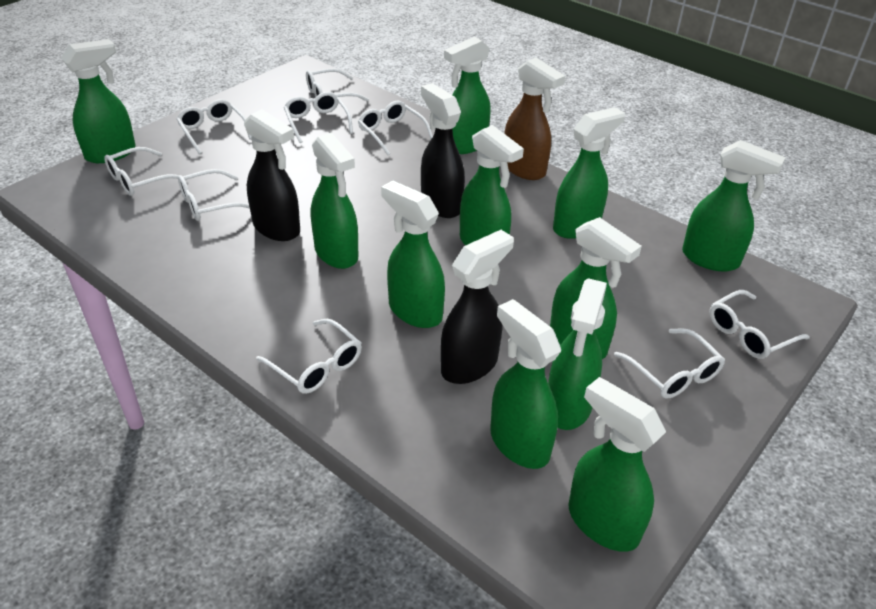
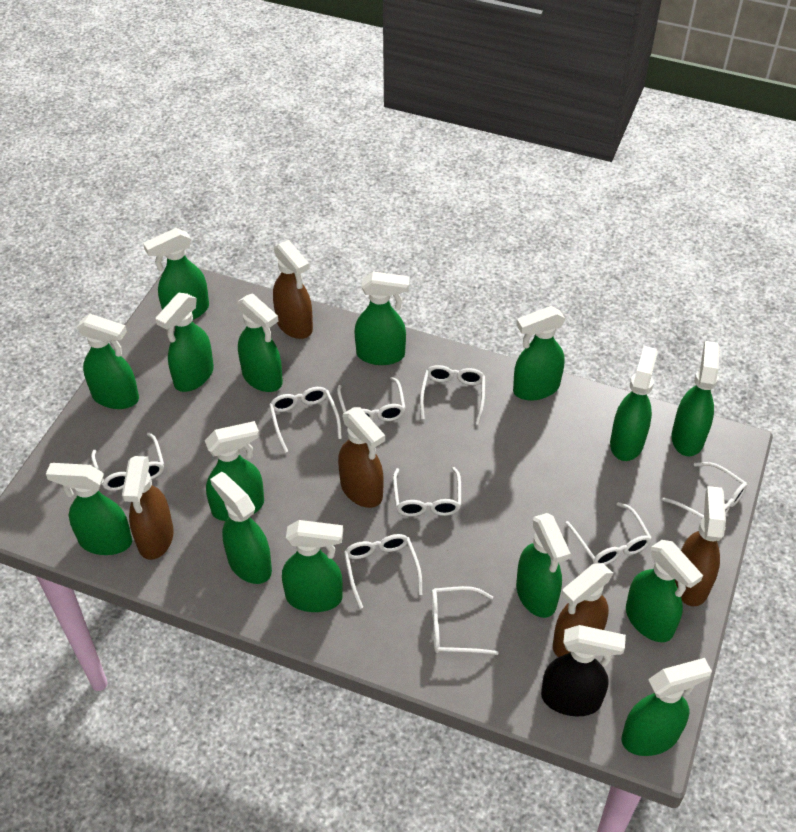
black spray bottle: [244,109,300,241] [421,83,465,218] [441,230,514,384] = 3 -> [541,625,626,716] = 1
brown spray bottle: [504,57,565,180] = 1 -> [122,456,174,560] [273,240,313,339] [338,407,385,508] [553,563,613,657] [675,486,726,606] = 5
green spray bottle: [61,39,136,163] [311,132,358,269] [381,180,445,328] [444,36,491,154] [460,125,524,246] [490,299,561,469] [548,278,607,430] [550,217,642,359] [553,107,625,239] [568,377,666,552] [682,140,785,272] = 11 -> [46,463,132,555] [77,314,139,409] [143,228,209,320] [155,293,214,392] [205,421,264,521] [210,472,272,584] [237,293,283,392] [282,520,343,612] [354,272,410,365] [513,306,566,401] [516,513,571,618] [610,346,658,461] [621,658,712,756] [626,540,703,642] [672,341,720,456] = 15

